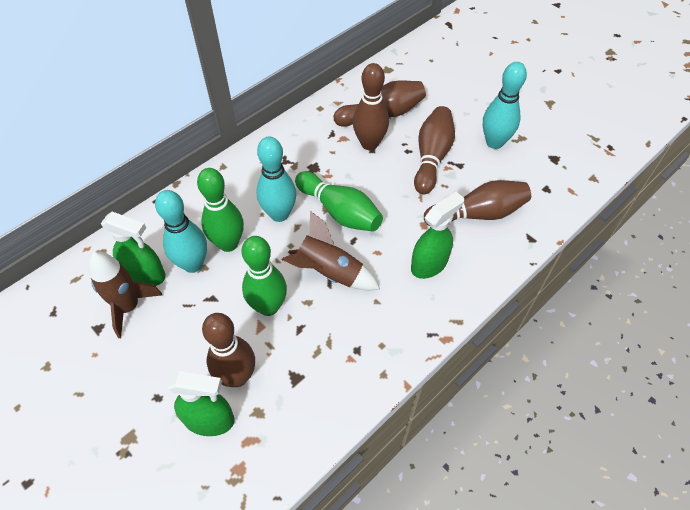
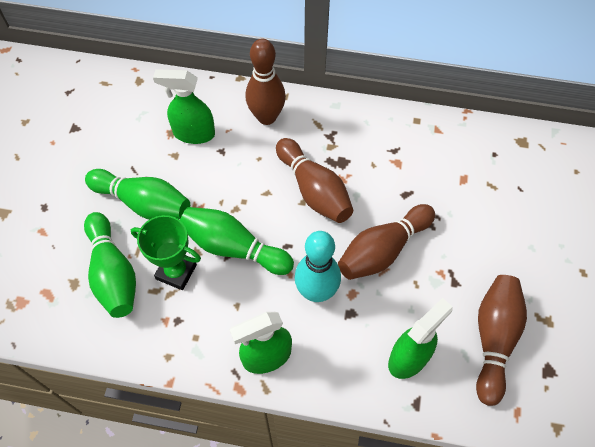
brown bowling pin: [202,313,255,387] [334,81,426,127] [353,63,389,150] [414,106,455,194] [424,180,531,226] = 5 -> [246,38,286,125] [276,138,353,223] [338,204,435,280] [476,275,527,406] = 4
brown rocket: [88,251,162,338] [282,211,380,290] = 2 -> none = 0
green trophy: none = 0 -> [131,215,201,290] = 1
turquoise bowling pin: [155,190,207,273] [256,137,297,222] [483,62,527,149] = 3 -> [295,231,341,302] = 1

